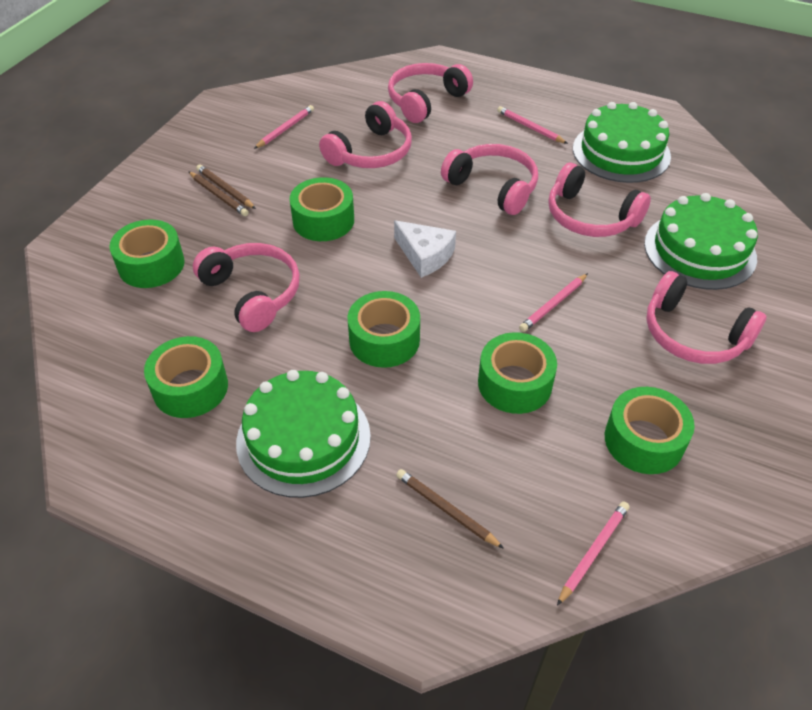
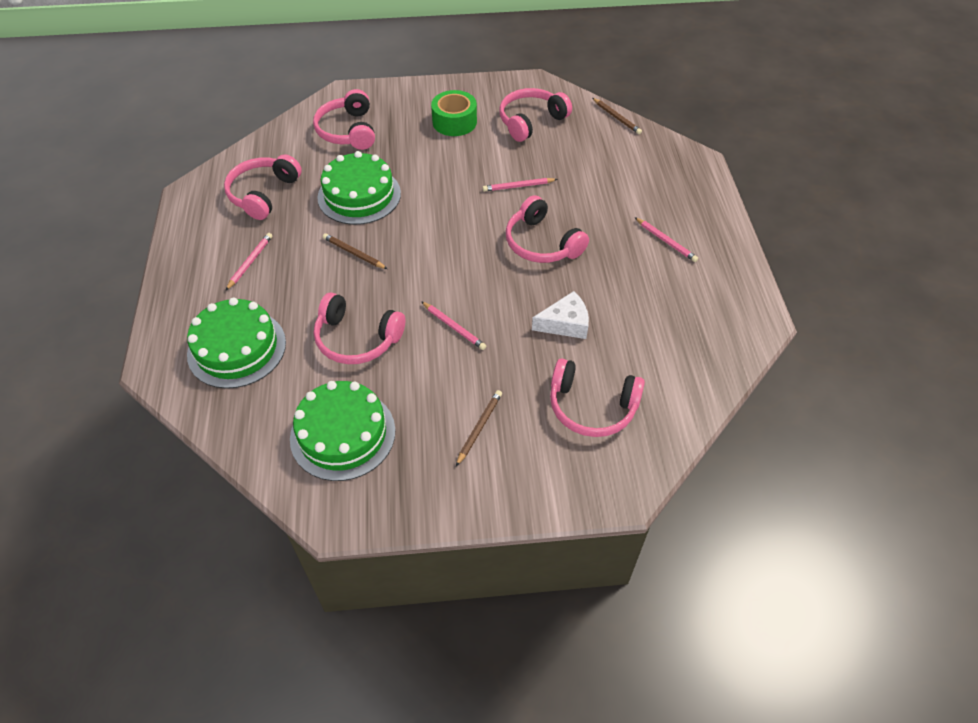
green tape: [109,219,185,288] [144,336,228,418] [290,177,354,241] [347,291,420,368] [478,332,557,414] [605,387,695,474] = 6 -> [431,90,477,136] = 1

